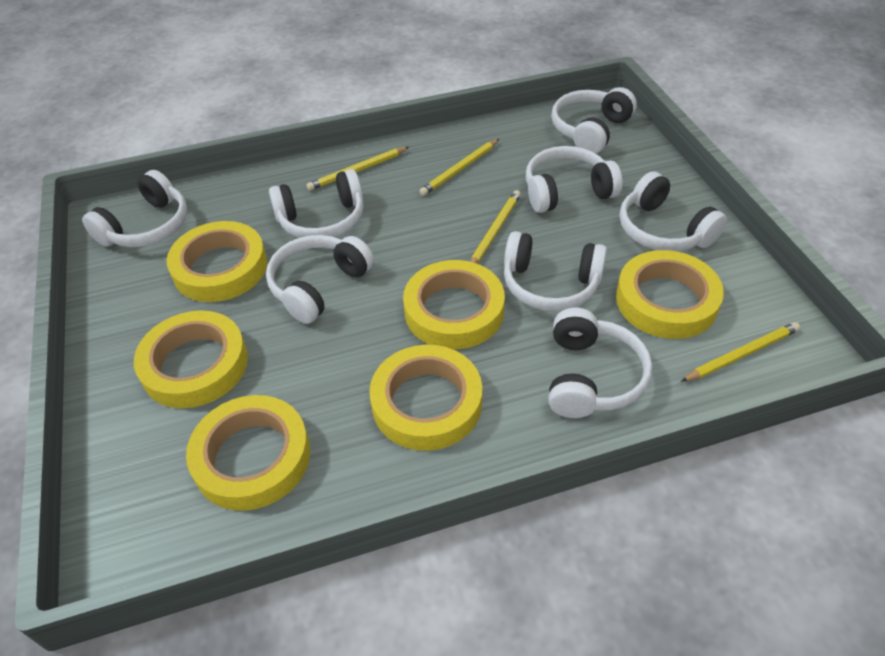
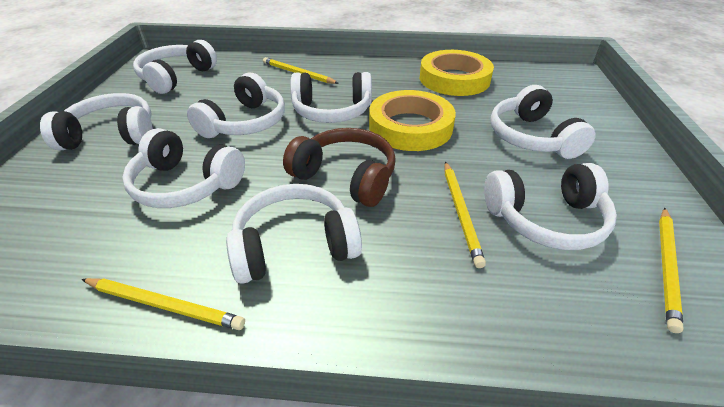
brown headphones: none = 0 -> [283,128,396,207] = 1
yellow tape: [134,310,248,408] [167,221,267,302] [186,395,310,511] [369,345,482,451] [403,260,505,349] [616,250,724,339] = 6 -> [369,90,456,151] [420,50,494,96] = 2

